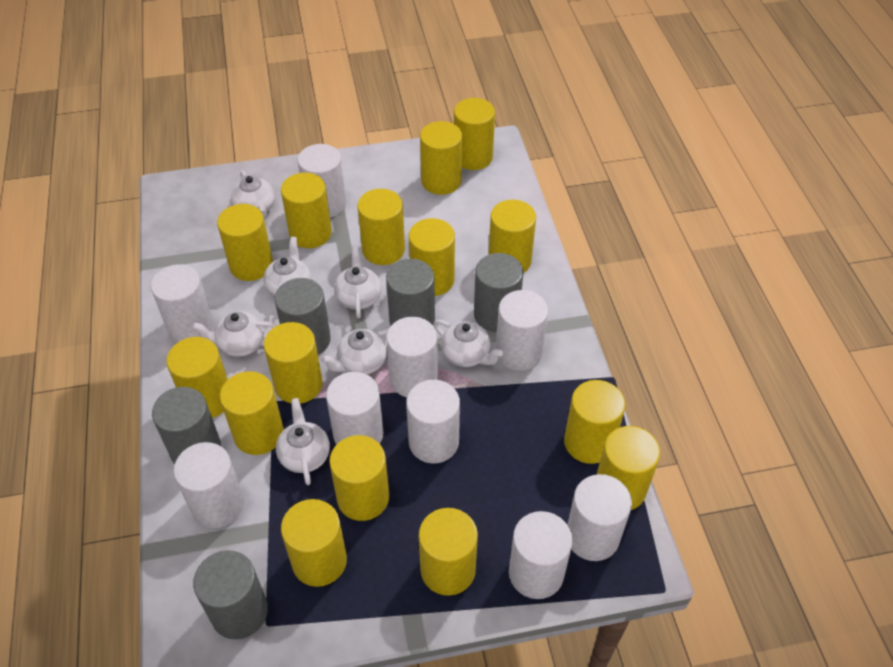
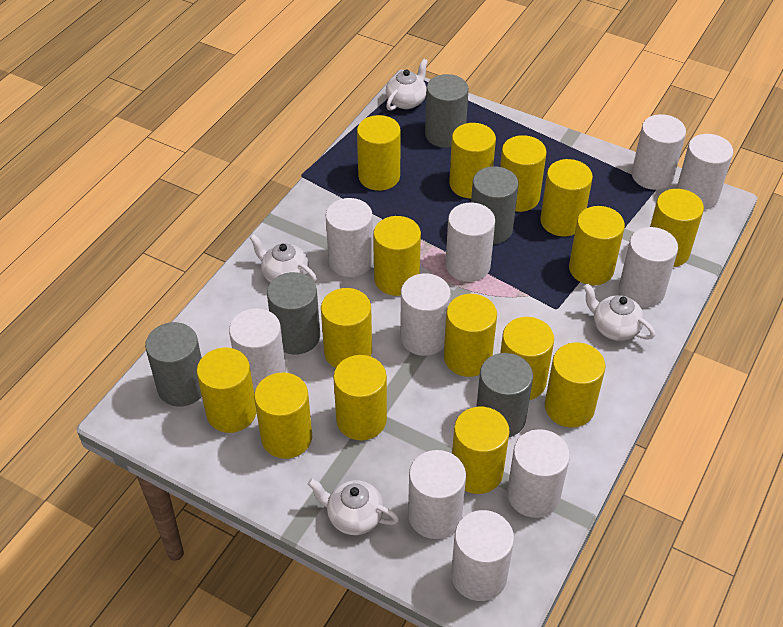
white cylinder: [151,264,214,342] [174,442,244,528] [298,144,346,218] [326,372,383,445] [387,317,438,397] [406,380,460,463] [496,290,548,371] [509,511,573,599] [567,474,632,561] = 9 -> [229,308,286,392] [326,198,373,277] [400,273,451,356] [408,450,466,539] [446,202,495,282] [451,510,514,601] [507,429,570,518] [619,227,678,307] [632,114,686,190] [676,134,733,210] = 10
white teapot: [192,311,277,357] [231,170,275,219] [264,237,311,297] [276,398,330,485] [321,329,389,374] [334,246,381,318] [433,320,503,367] = 7 -> [250,234,317,283] [308,478,399,535] [386,59,428,111] [583,284,655,341] = 4

